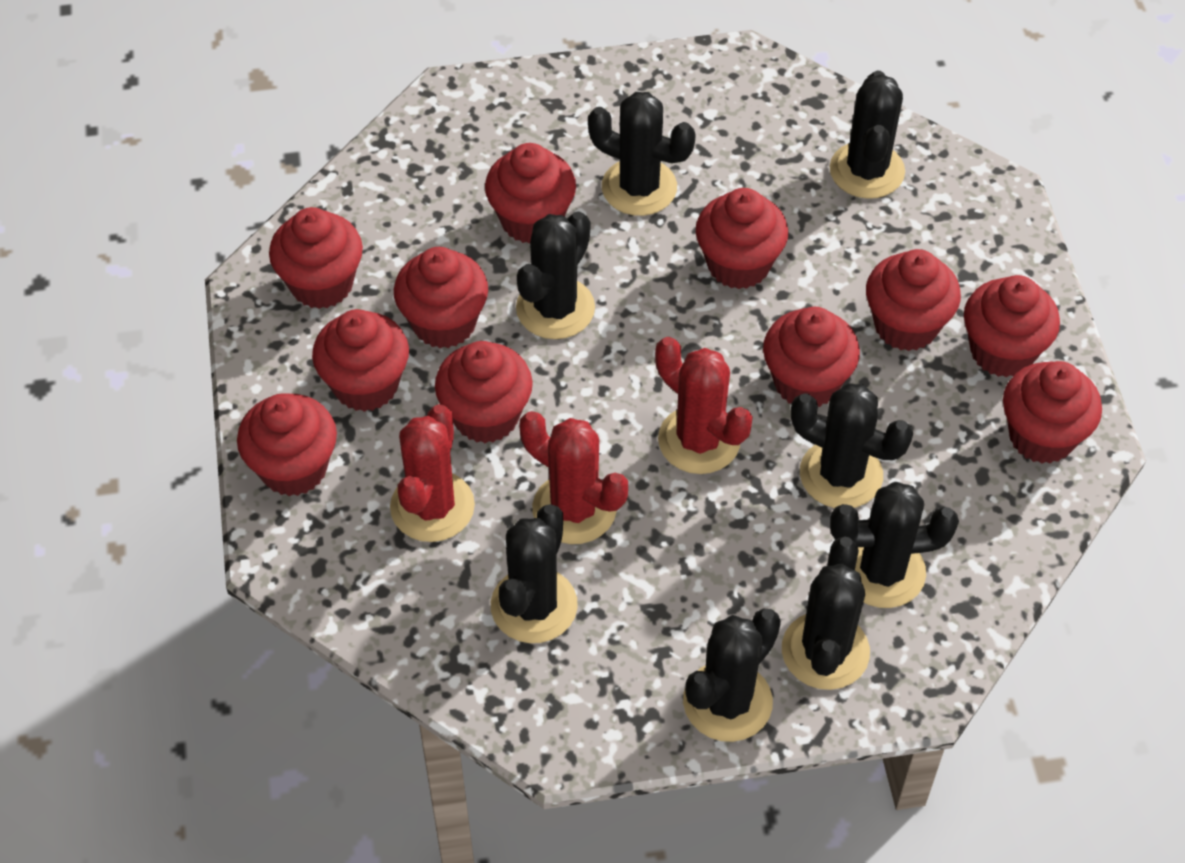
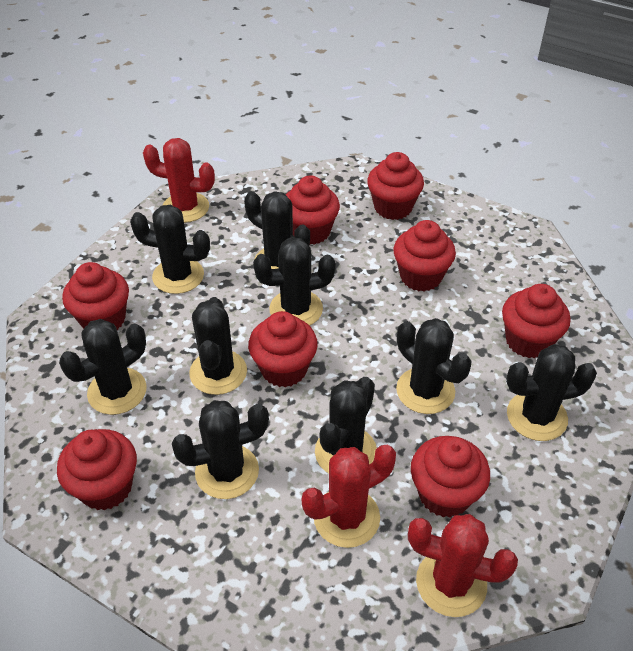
black cactus: [491,504,578,643] [516,211,595,339] [588,92,696,216] [683,609,781,742] [782,537,870,690] [791,383,913,508] [830,71,905,199] [830,482,959,608] = 8 -> [59,319,147,415] [130,205,210,294] [172,400,269,499] [189,297,247,395] [244,191,310,269] [253,237,336,326] [315,377,377,473] [396,318,472,414] [506,344,597,441] = 9
red cupcake: [237,394,337,496] [269,207,363,309] [312,309,409,412] [394,247,488,348] [435,341,533,443] [485,143,576,244] [696,188,788,289] [763,307,860,407] [866,249,961,351] [964,275,1060,377] [1003,361,1102,464] = 11 -> [57,429,137,510] [62,262,129,330] [248,311,318,387] [286,176,340,245] [367,152,424,220] [394,220,456,292] [411,436,490,517] [502,284,571,358] = 8

